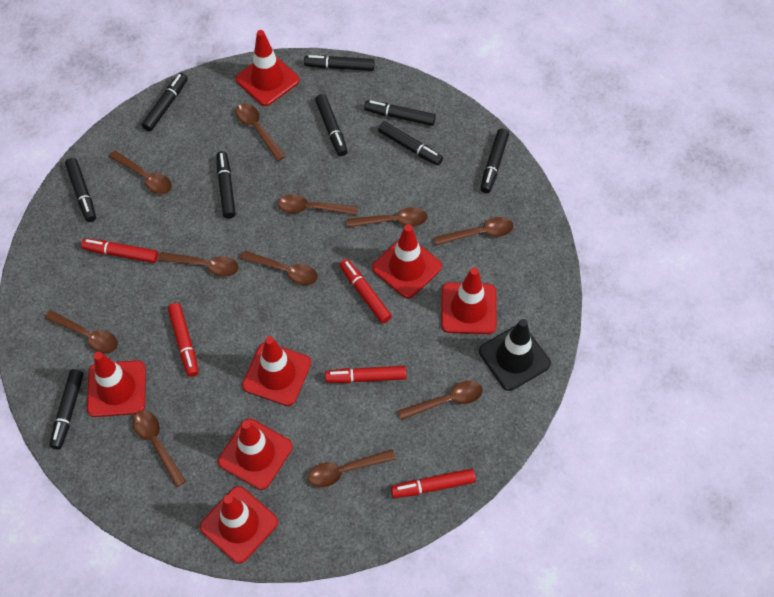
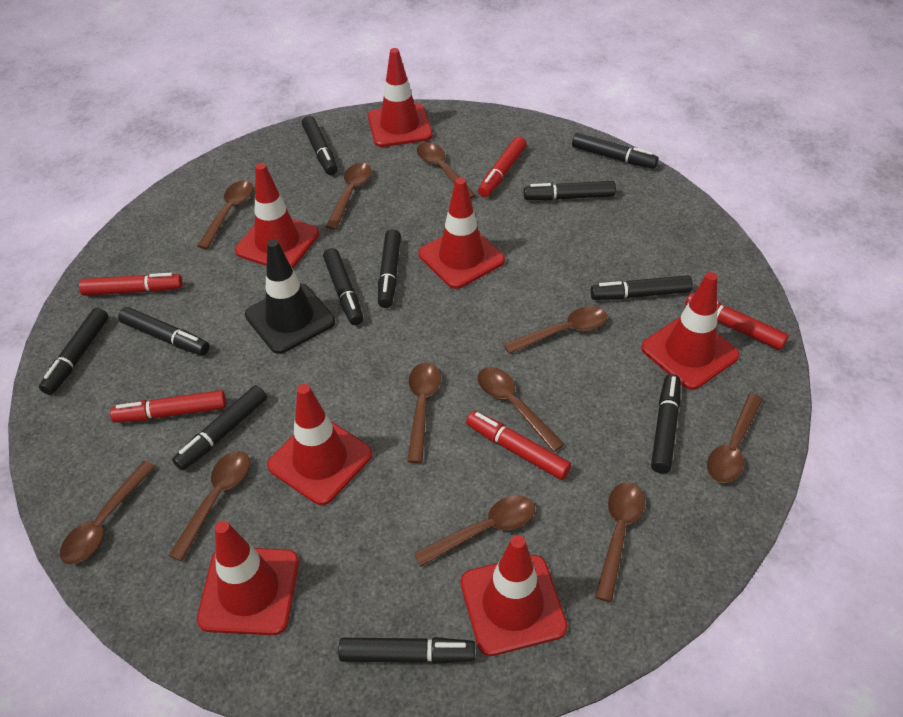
black marker: [50,369,84,449] [65,158,96,222] [142,73,188,131] [217,151,236,219] [304,55,375,71] [315,94,348,156] [364,100,436,126] [378,121,443,166] [480,129,509,193] = 9 -> [39,308,108,395] [118,307,210,356] [172,385,267,471] [302,116,338,175] [323,248,363,325] [338,637,475,664] [378,229,401,308] [524,181,616,201] [572,133,658,169] [590,275,693,300] [651,374,681,474] = 11

